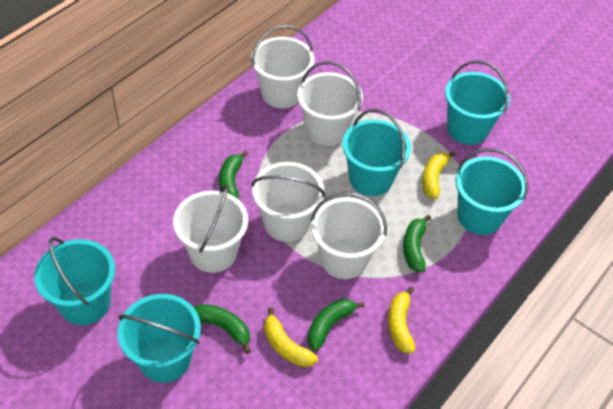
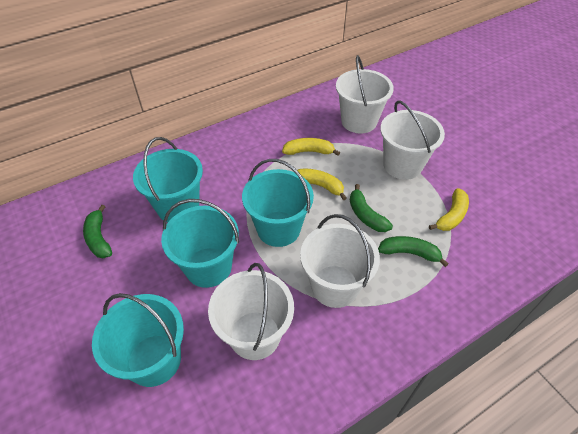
green banana: [194,304,251,354] [219,151,248,199] [307,299,365,351] [403,215,431,273] = 4 -> [83,205,112,258] [350,184,393,232] [378,236,449,267] = 3
turquoise bucket: [34,237,115,325] [117,294,201,383] [342,109,411,196] [445,60,510,145] [456,148,528,235] = 5 -> [92,293,184,387] [133,137,203,222] [161,199,239,288] [242,159,314,247] = 4
white bucket: [173,185,248,273] [251,25,315,108] [251,162,326,242] [297,61,363,146] [311,192,387,279] = 5 -> [208,263,294,360] [300,214,380,308] [336,55,394,133] [380,101,445,180] = 4

